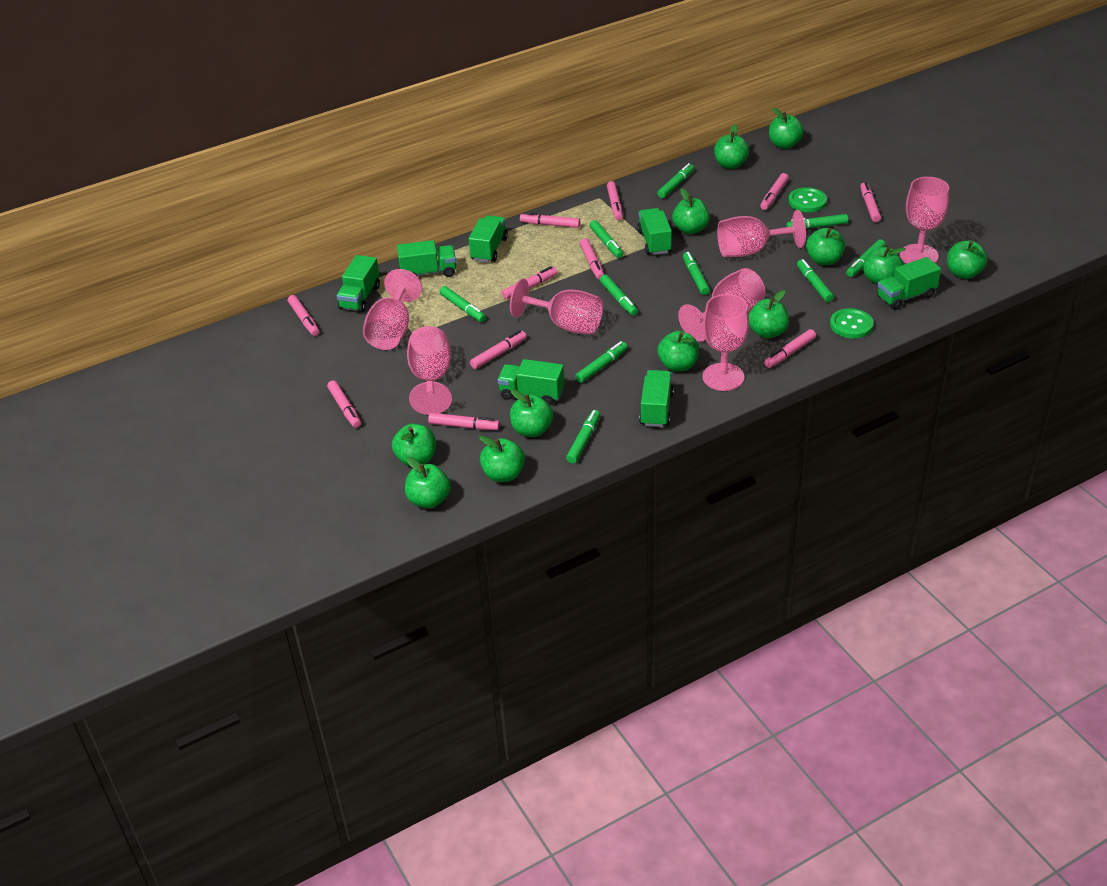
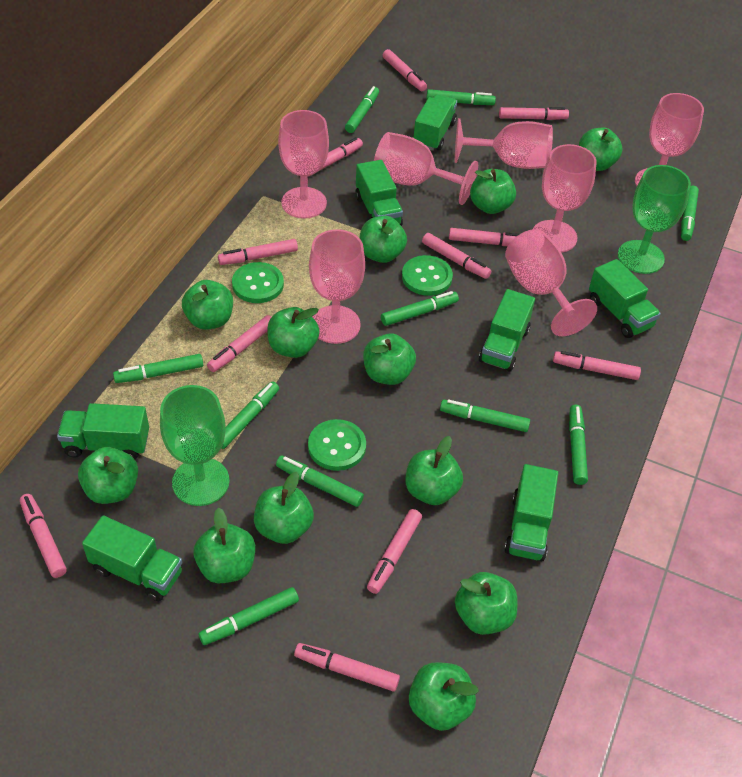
green button: [788,187,827,212] [830,308,874,338] = 2 -> [232,262,284,303] [308,419,366,471] [402,255,453,296] = 3
green goblet: none = 0 -> [160,385,230,506] [618,165,691,274] = 2

